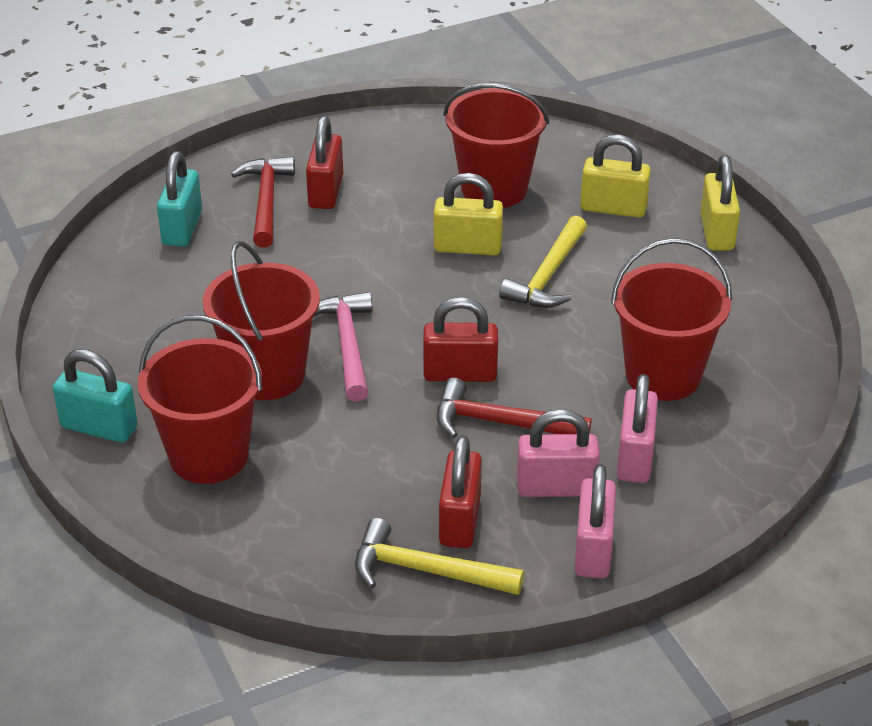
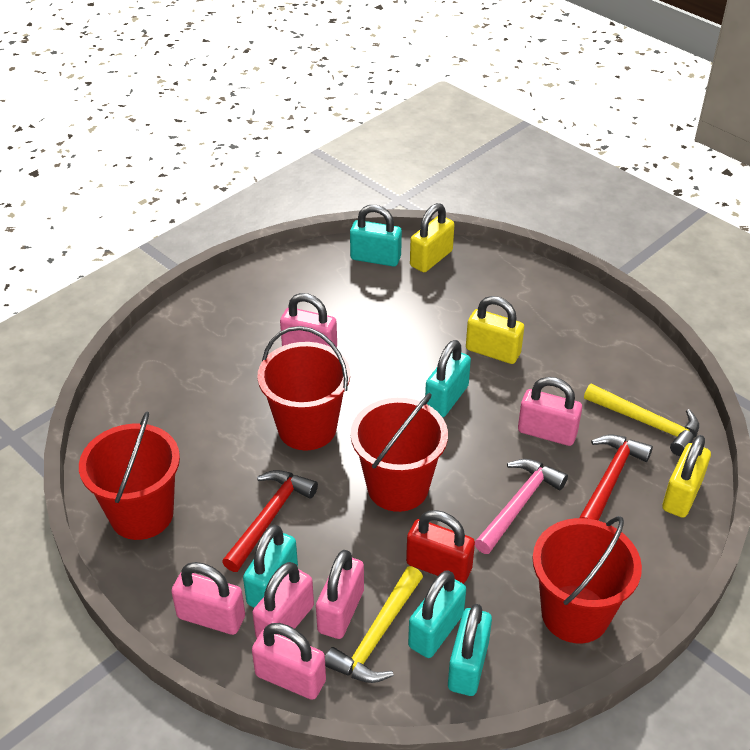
pink padlock: [517,409,600,497] [574,464,616,578] [617,374,658,483] = 3 -> [171,562,245,635] [252,562,314,638] [252,623,326,700] [280,293,337,347] [316,550,364,639] [518,377,582,446] = 6
red padlock: [306,116,343,209] [423,297,498,382] [439,436,482,548] = 3 -> [406,510,475,584] = 1
turquoise padlock: [53,349,138,443] [157,151,202,247] = 2 -> [243,525,298,608] [350,205,402,267] [408,570,466,658] [425,340,471,417] [448,604,492,696] = 5

